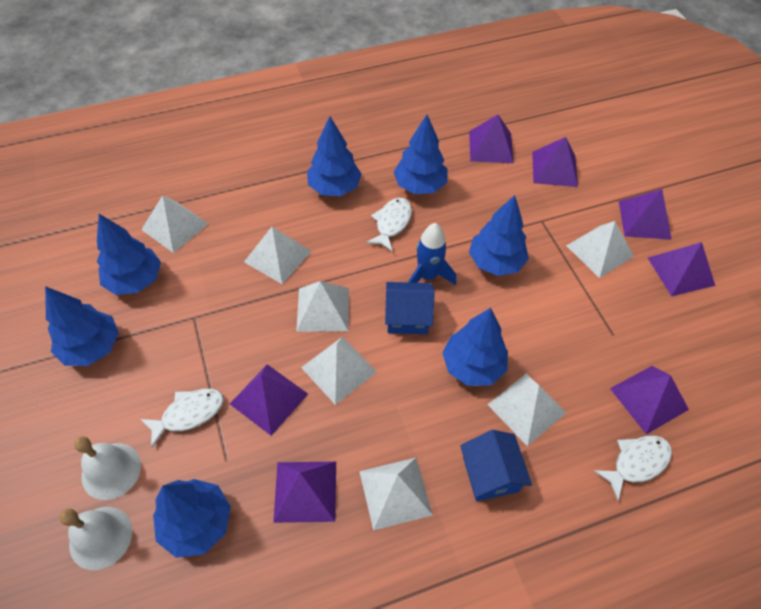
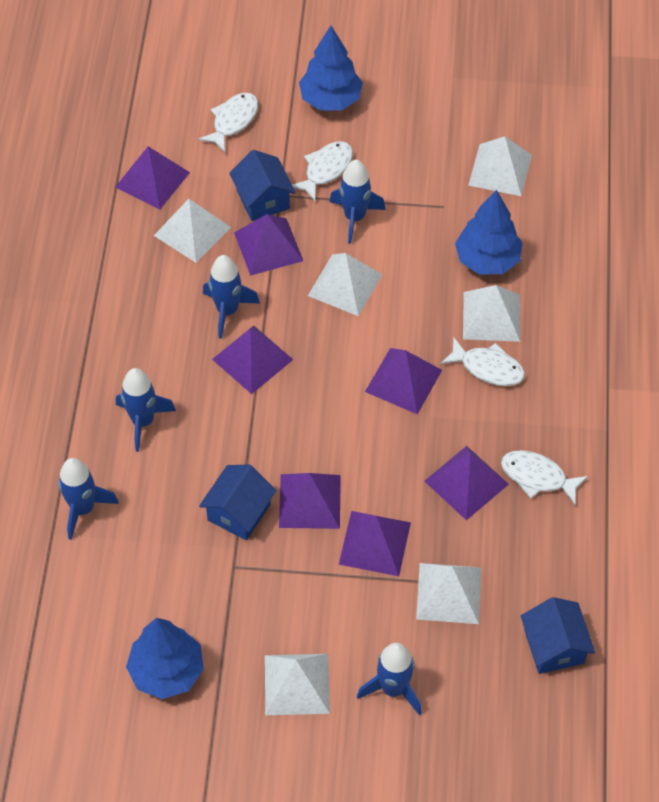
blue house: [385,282,435,334] [460,430,532,501] = 2 -> [199,464,276,540] [229,150,296,221] [521,597,595,674] = 3
blue rocket: [408,223,456,285] = 1 -> [58,458,119,540] [116,368,176,452] [203,255,260,339] [329,160,386,244] [357,643,422,715] = 5
blue tree: [45,286,119,366] [97,214,161,295] [153,479,231,558] [307,116,362,196] [394,115,448,194] [442,308,508,386] [469,195,529,276] = 7 -> [126,618,204,699] [299,26,363,110] [455,190,522,275] = 3
white bell: [60,507,132,570] [74,436,141,500] = 2 -> none = 0
white fish: [140,389,224,448] [366,198,412,252] [594,436,672,501] = 3 -> [198,92,258,152] [292,141,353,201] [440,337,525,386] [501,450,588,506] = 4
white pyramid: [141,195,208,253] [244,227,312,284] [296,281,349,332] [301,337,377,405] [359,458,433,531] [487,374,566,446] [566,221,634,278] = 7 -> [154,199,231,263] [265,654,330,715] [308,253,383,316] [416,563,481,624] [463,285,520,342] [468,136,532,196] = 6

